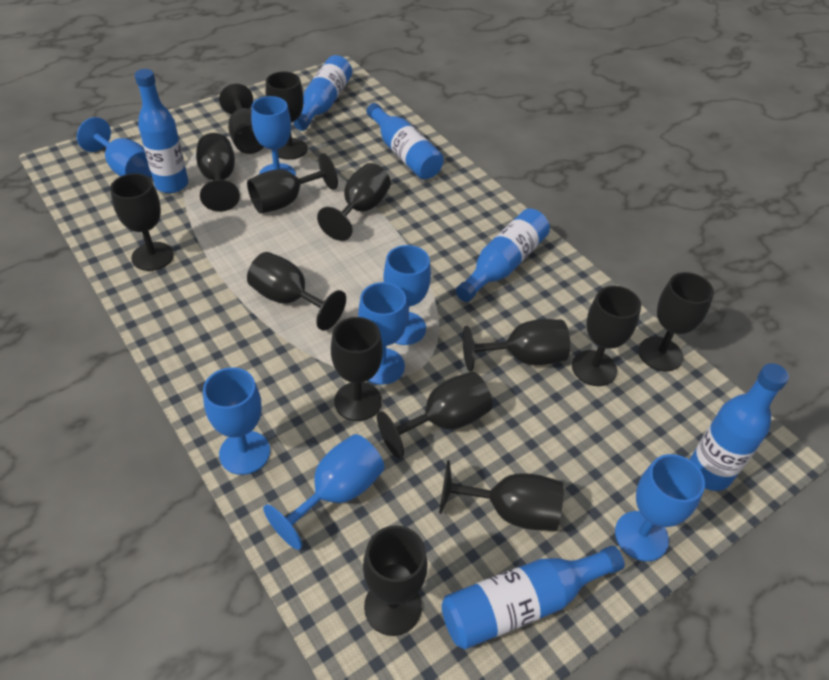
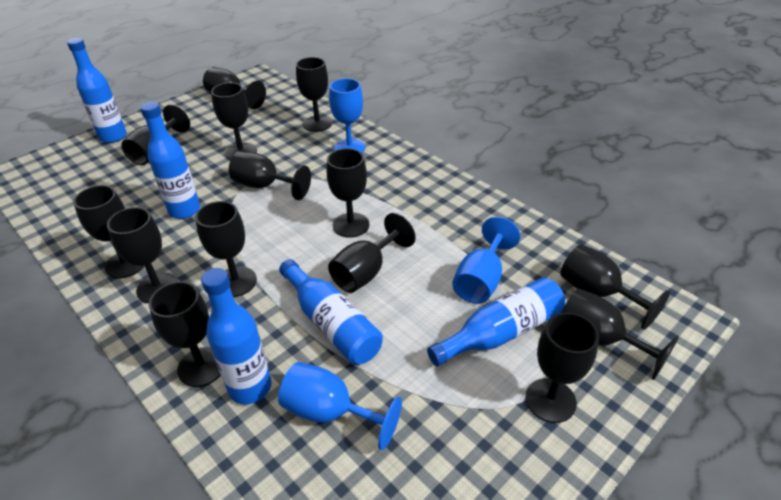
blue bottle: [135,69,188,193] [293,55,352,131] [367,103,444,179] [442,546,625,649] [456,209,550,302] [689,363,789,491] = 6 -> [67,38,127,143] [140,102,200,219] [201,268,272,404] [279,259,383,365] [427,277,565,366] = 5
blue goblet: [77,117,151,178] [203,367,270,475] [251,96,296,176] [263,434,385,550] [358,282,408,385] [383,245,431,345] [615,454,705,561] = 7 -> [278,362,402,450] [329,78,365,153] [452,217,520,304] = 3

